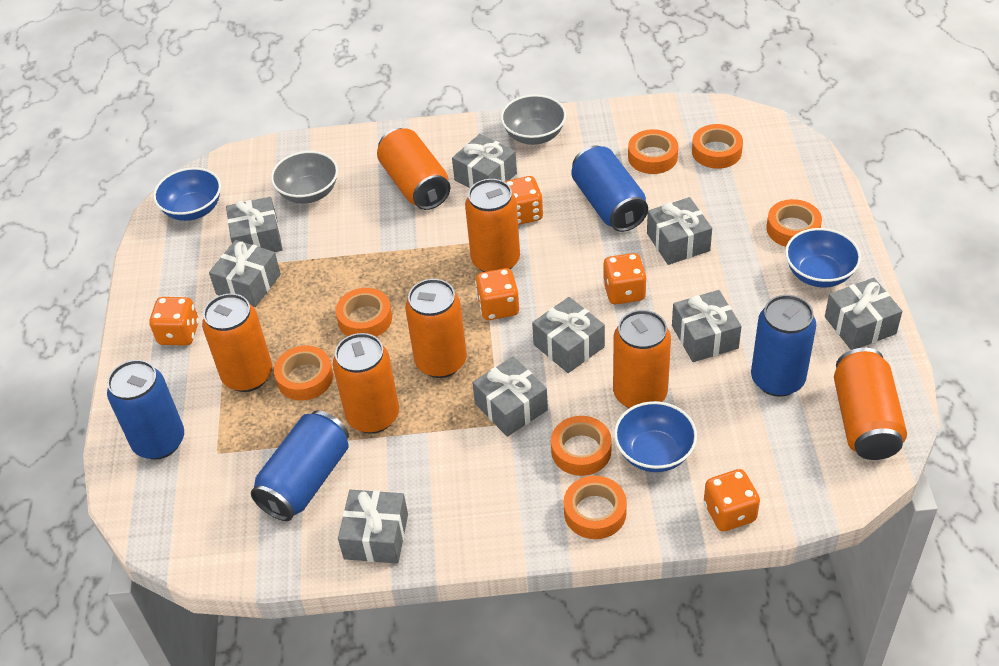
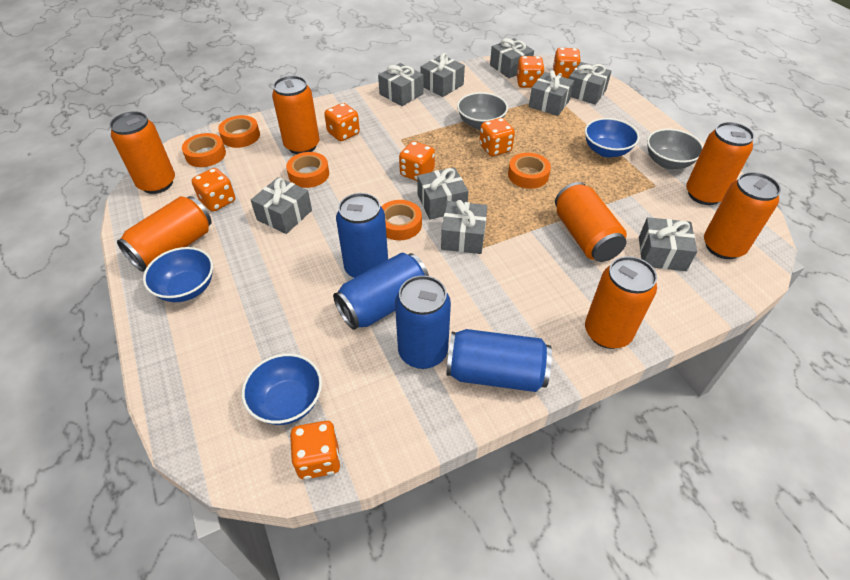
orange dice: [149,297,199,346] [475,268,519,320] [505,176,544,225] [603,253,647,304] [704,469,760,531] = 5 -> [192,168,235,212] [290,421,341,479] [324,103,360,141] [399,141,435,181] [479,118,515,156] [517,56,545,88] [553,48,581,79] = 7
orange tape: [274,346,333,401] [336,288,392,337] [551,416,612,476] [564,476,627,539] [628,129,678,174] [692,124,743,169] [766,199,822,247] = 7 -> [182,133,226,167] [218,115,260,148] [286,152,329,188] [381,200,422,240] [508,153,551,189] = 5

